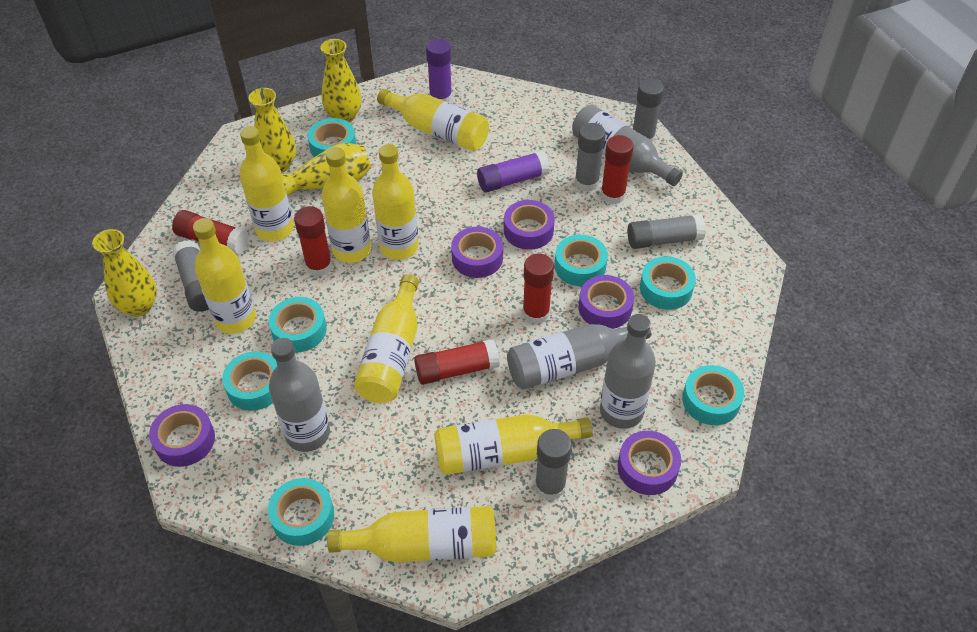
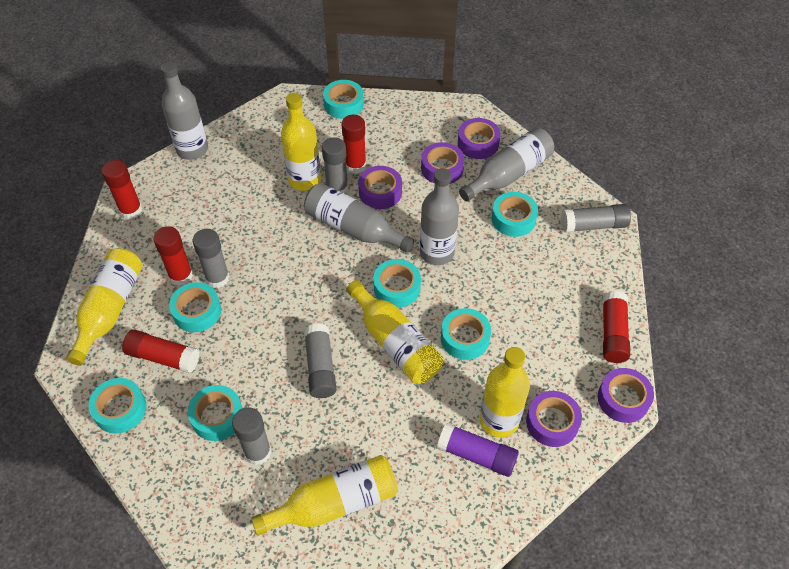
purple glue stick: [426,39,452,103] [477,150,550,192] = 2 -> [437,423,519,477] = 1
yellow bottle: [193,218,256,334] [240,126,294,241] [321,147,371,263] [327,506,496,563] [354,274,419,403] [372,144,419,260] [377,89,489,151] [434,414,592,475] = 8 -> [66,248,142,366] [251,455,398,536] [281,93,321,191] [346,280,443,384] [480,347,530,438] = 5
yellow vase: [92,229,157,317] [249,88,296,173] [282,143,371,197] [320,39,362,122] = 4 -> none = 0

